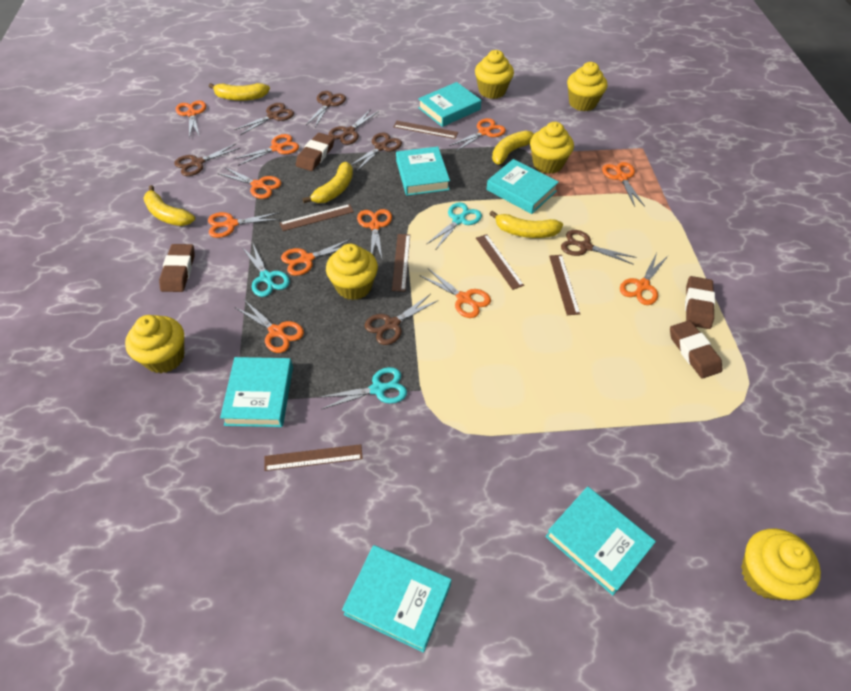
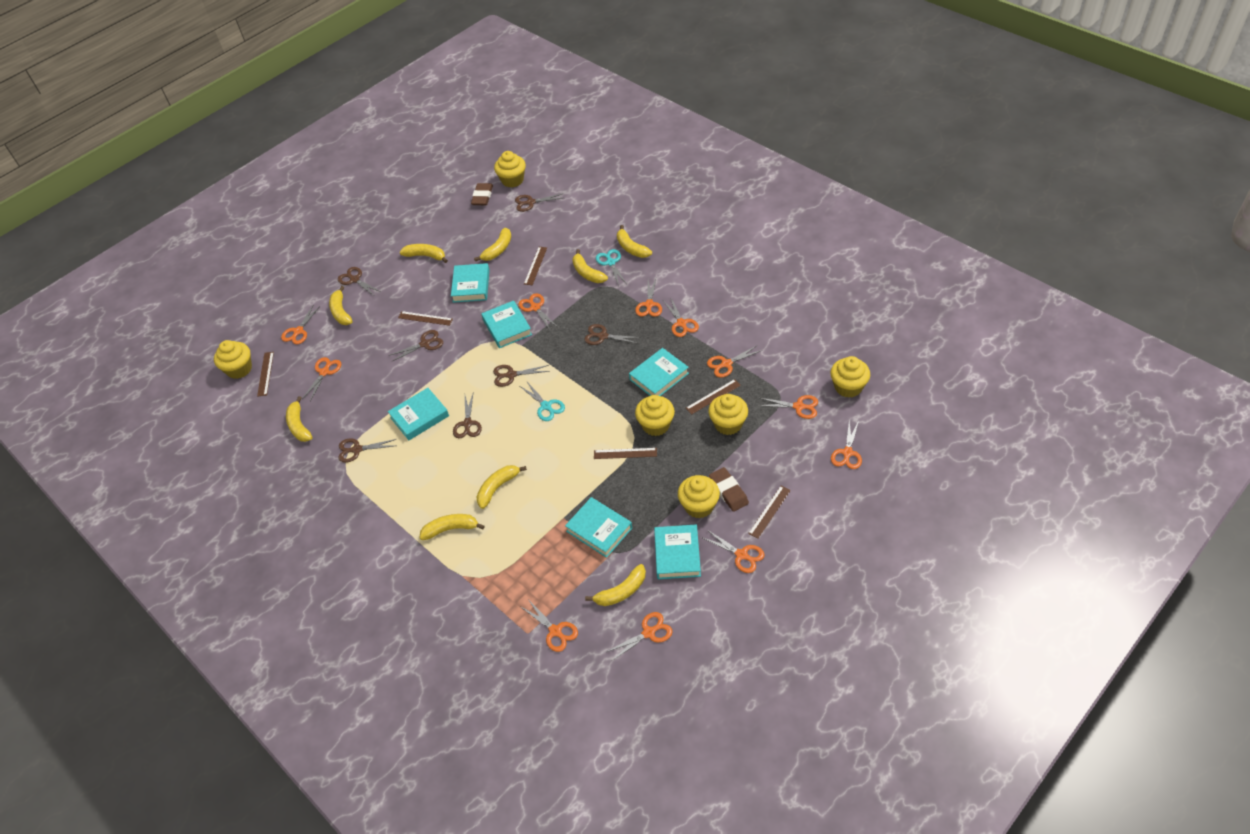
brown eraser: [159,244,195,292] [296,133,335,171] [670,320,722,379] [685,276,715,329] = 4 -> [471,183,493,205] [709,467,749,512] = 2
turquoise scissors: [242,244,290,297] [318,367,407,409] [426,202,482,249] = 3 -> [520,382,565,421] [596,249,626,286] = 2
yellow banana: [143,185,195,226] [209,83,270,101] [302,162,353,203] [490,210,563,238] [492,131,534,165] = 5 -> [286,396,312,442] [329,286,353,325] [400,244,448,263] [419,514,485,540] [474,228,511,262] [477,465,527,509] [572,249,608,283] [585,564,646,606] [617,225,652,258] = 9

